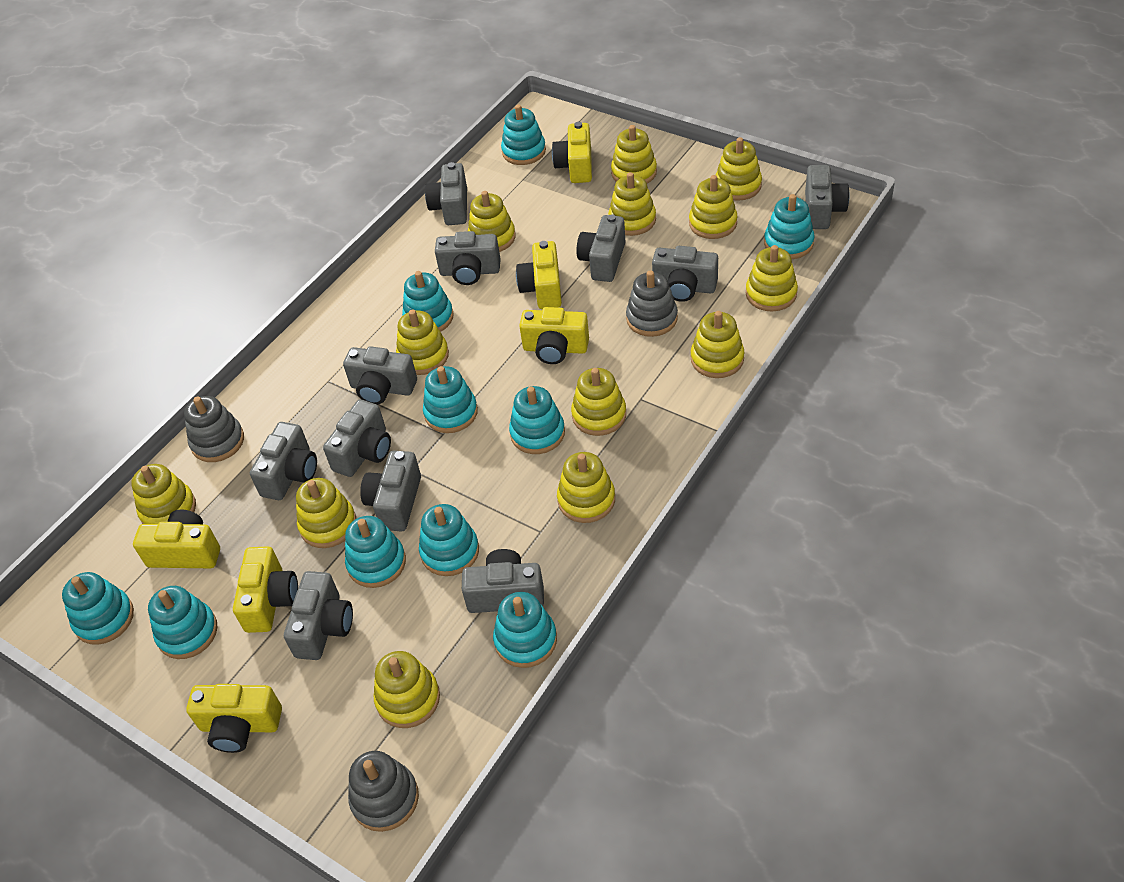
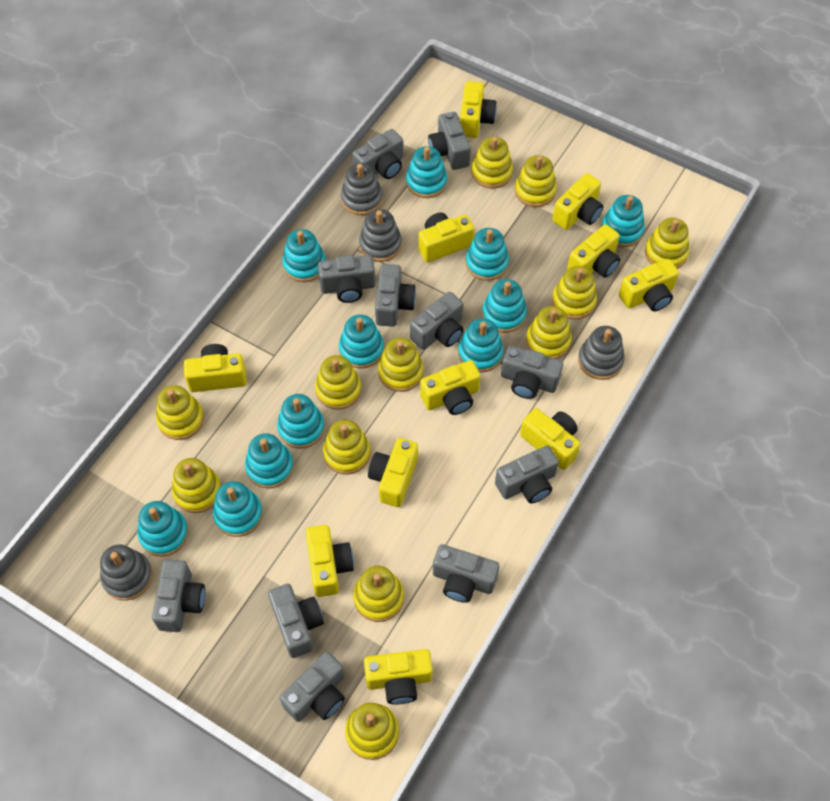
grey stacking toy: [184,396,244,462] [348,751,419,832] [626,270,678,337] = 3 -> [100,544,153,601] [341,163,383,215] [359,209,402,262] [578,326,625,380] = 4
turquoise stacking toy: [62,572,134,645] [148,586,217,659] [345,516,406,588] [402,271,454,332] [419,504,479,576] [423,366,478,433] [493,592,557,668] [501,105,546,165] [509,386,565,454] [764,194,815,259] = 10 -> [137,501,189,557] [213,481,263,537] [245,433,294,489] [277,394,325,449] [282,229,326,282] [339,314,384,369] [406,146,447,198] [458,318,504,372] [466,228,509,281] [482,279,527,333] [601,195,645,247] = 11
yellow camera: [133,509,220,568] [186,684,282,753] [233,546,298,633] [516,241,562,309] [519,307,589,364] [552,122,592,183] = 6 -> [184,344,247,392] [306,525,354,597] [364,649,433,705] [368,438,418,507] [418,213,474,263] [420,360,481,415] [460,81,497,138] [520,408,580,470] [552,173,603,230] [567,224,620,278] [619,259,679,311] = 11
yellow stacking toy: [131,464,196,524] [296,478,356,548] [374,651,440,728] [396,309,449,375] [468,191,516,252] [557,452,615,523] [571,368,626,436] [608,172,656,236] [611,125,657,184] [689,175,737,239] [691,311,745,378] [716,137,762,201] [746,245,798,312] = 13 -> [156,385,204,440] [172,458,221,513] [315,355,361,410] [323,420,371,475] [345,703,399,760] [353,566,404,622] [378,338,424,392] [471,137,513,189] [515,155,557,207] [526,306,572,359] [552,266,597,319] [645,218,689,269] = 12

